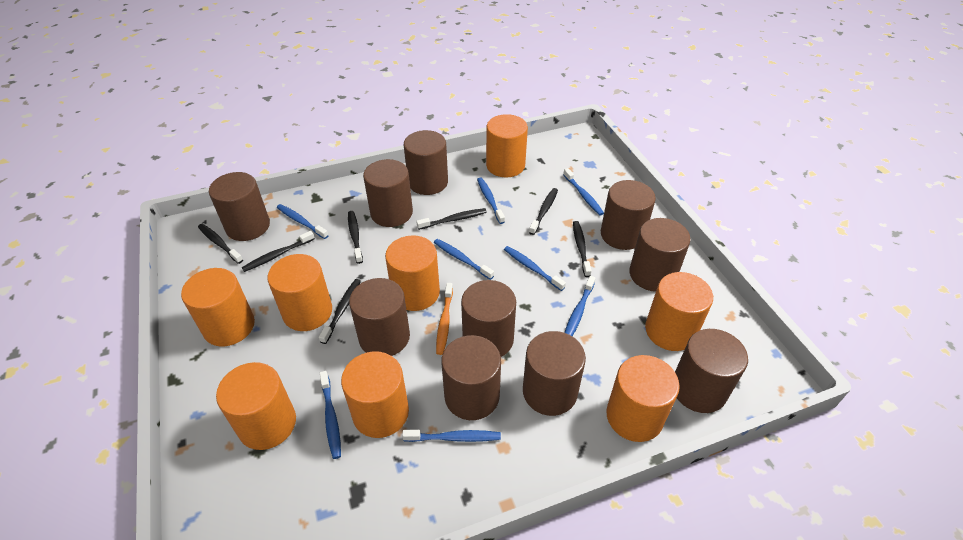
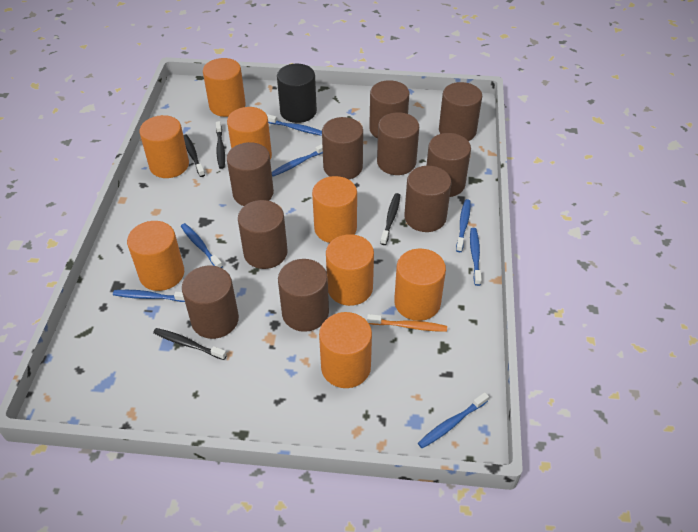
black cylinder: none = 0 -> [277,64,317,123] = 1
black toothbrush: [198,224,243,264] [242,231,315,272] [319,279,361,344] [348,211,363,264] [416,208,487,230] [529,188,558,235] [573,221,592,277] = 7 -> [153,328,227,360] [183,135,205,177] [216,121,225,169] [380,193,400,245] = 4
blue toothbrush: [277,204,329,239] [320,371,341,459] [402,430,501,442] [434,239,494,280] [477,177,505,224] [504,246,566,291] [563,168,604,216] [565,276,596,336] = 8 -> [113,290,185,302] [181,223,223,268] [266,114,322,136] [272,144,323,177] [418,392,489,449] [456,199,471,252] [470,228,482,286] = 7

